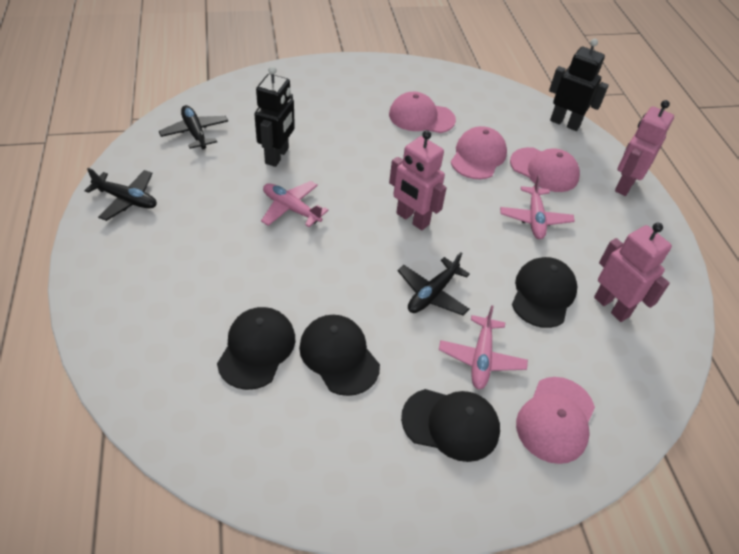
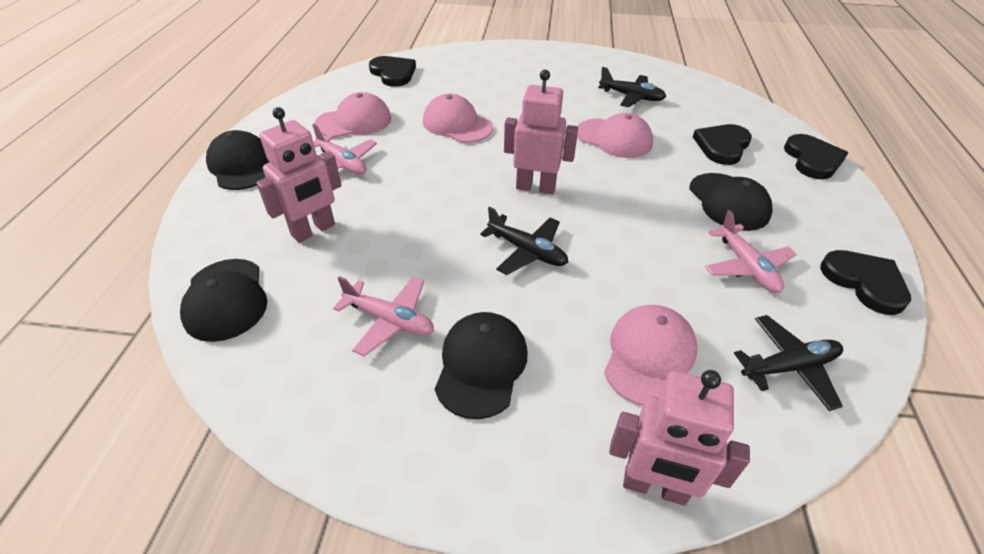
black heart: none = 0 -> [369,56,416,87] [693,124,752,165] [784,134,848,179] [820,250,911,315] = 4
black robot: [254,66,295,167] [549,39,609,131] = 2 -> none = 0

